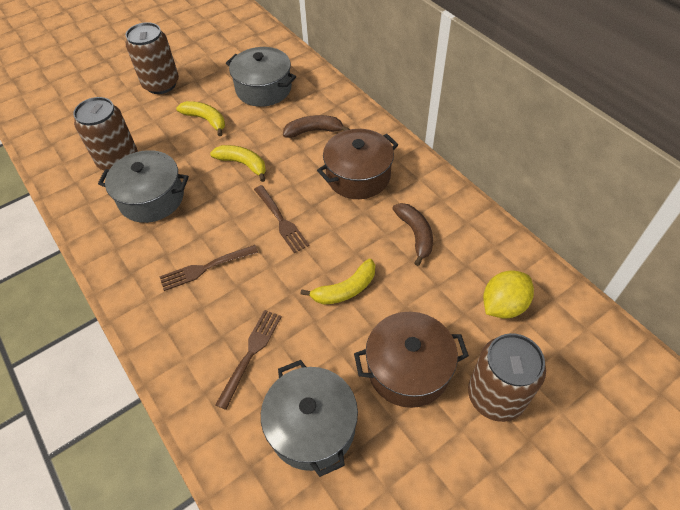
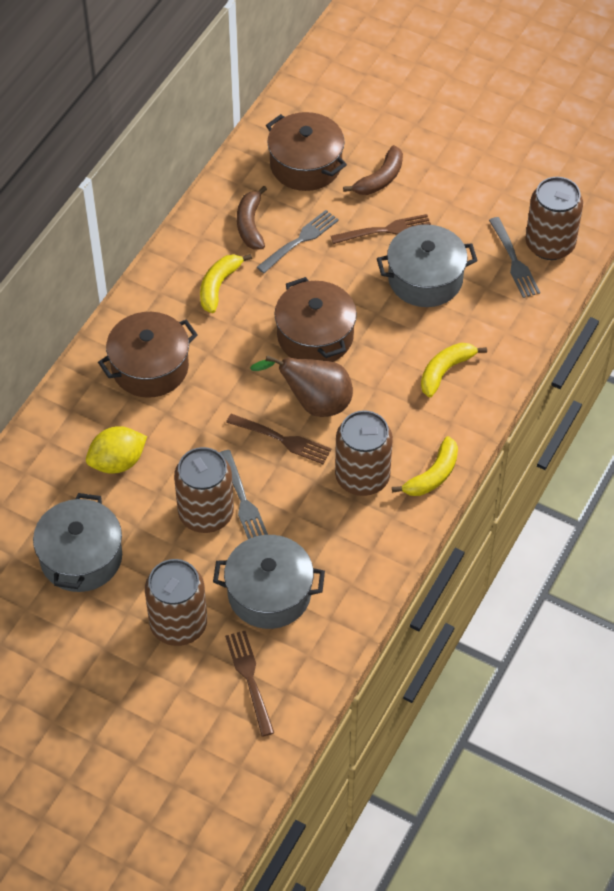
brown can: [73,97,138,170] [126,22,179,94] [468,333,546,422] = 3 -> [145,559,207,646] [174,447,234,533] [335,410,393,496] [525,177,583,260] = 4
brown pear: none = 0 -> [250,355,353,417] = 1
brown pot: [317,129,398,199] [354,312,469,408] = 2 -> [98,312,198,398] [266,112,347,191] [274,277,357,362] = 3
grey fork: none = 0 -> [219,450,268,539] [257,210,339,273] [489,217,540,298] = 3

